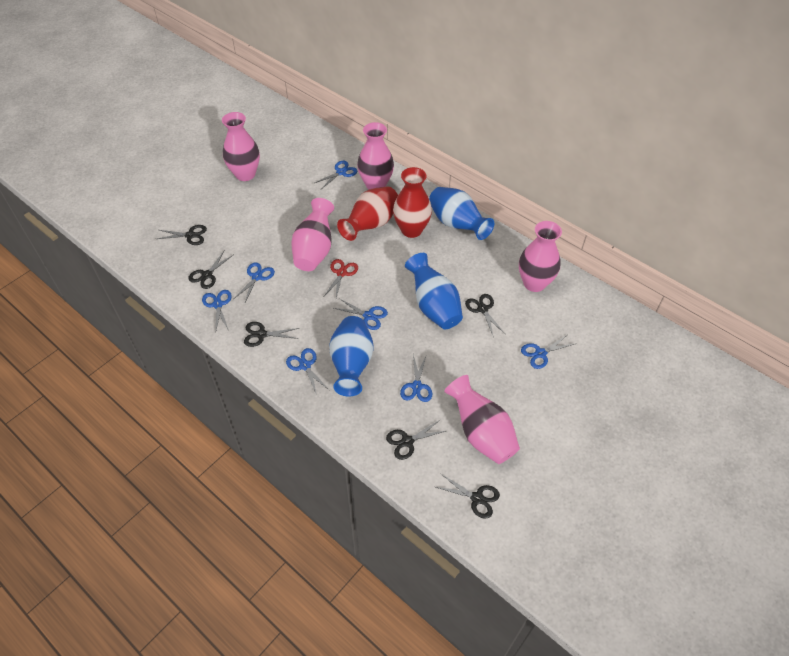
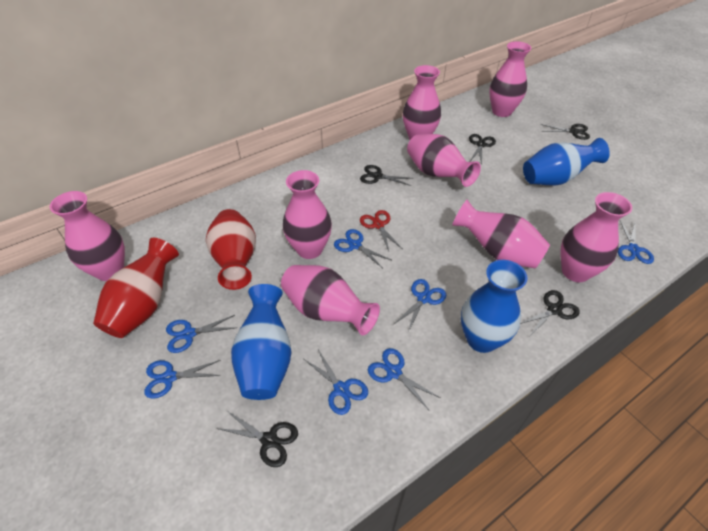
black scissors: [157,225,207,245] [188,250,233,289] [244,322,299,347] [386,419,446,460] [436,473,500,519] [465,294,505,338] = 6 -> [216,410,298,467] [360,165,414,186] [469,134,496,164] [520,290,580,337] [541,124,590,140] = 5
pink vase: [222,112,260,181] [291,198,334,271] [357,122,394,189] [444,375,520,464] [519,221,562,292] = 5 -> [50,191,125,281] [281,265,380,335] [283,170,332,259] [403,65,441,140] [407,134,481,187] [452,200,550,268] [489,41,531,117] [560,192,632,282] = 8

